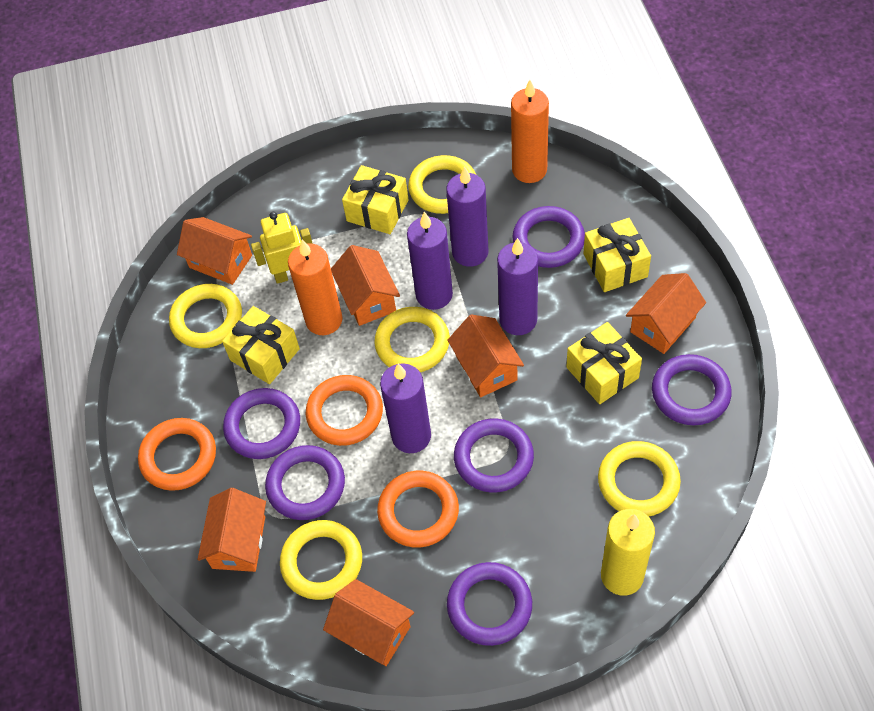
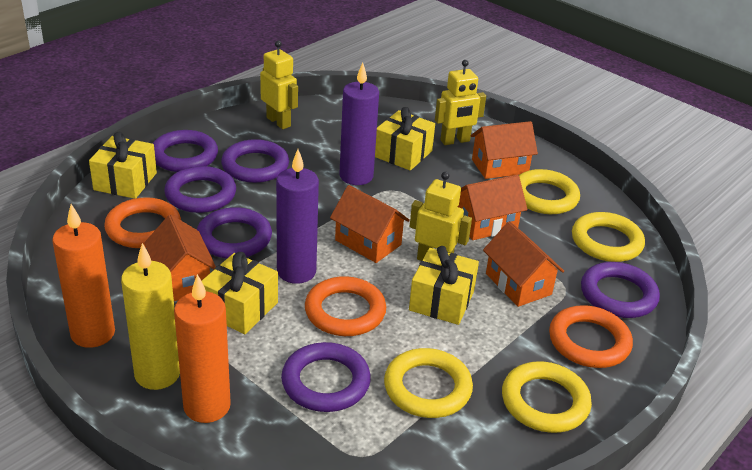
orange house: [177,217,252,285] [198,488,266,572] [323,579,414,666] [331,245,400,326] [447,314,524,397] [626,273,706,354] = 6 -> [144,215,216,301] [330,185,410,263] [458,175,528,240] [471,121,538,179] [483,221,564,307] = 5
purple candle: [380,363,431,453] [407,212,453,310] [446,166,488,267] [497,238,538,335] = 4 -> [276,149,319,284] [339,63,379,185] = 2
yellow ring: [169,284,242,348] [280,520,362,600] [374,307,450,372] [408,155,476,214] [598,441,681,517] = 5 -> [384,348,473,418] [502,362,592,433] [518,169,580,214] [572,212,645,262] = 4
yellow robot: [251,212,313,284] = 1 -> [260,41,298,129] [410,172,472,261] [435,60,486,145] = 3

